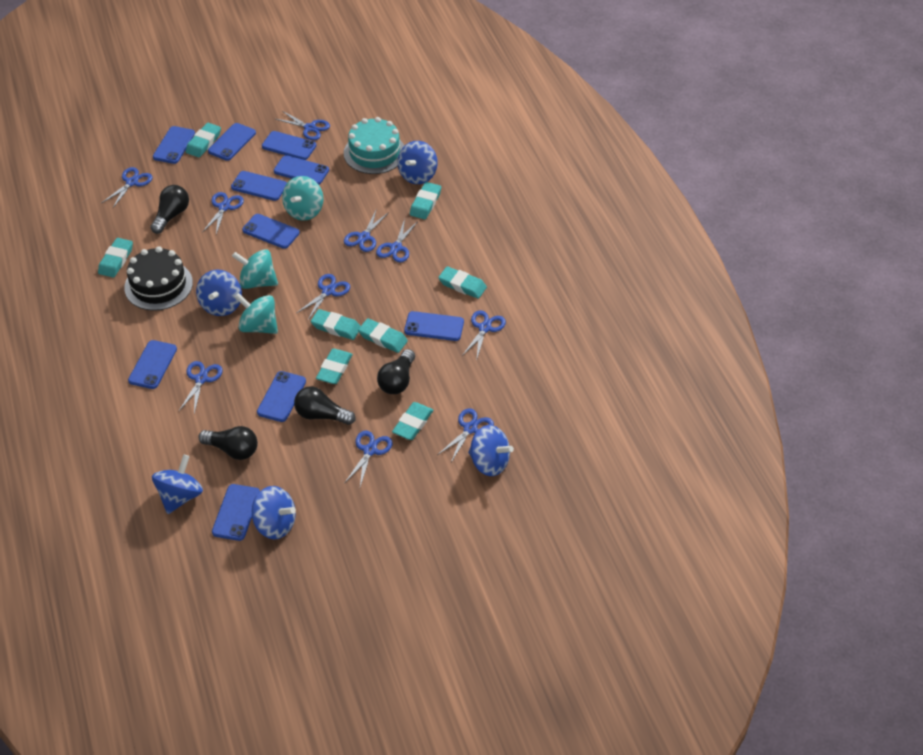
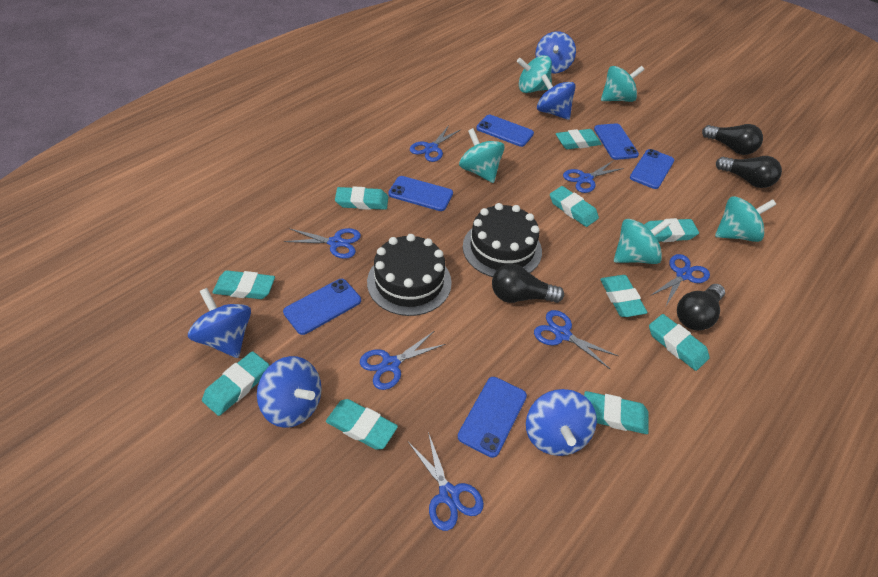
black cake: [124,246,193,311] = 1 -> [367,234,452,316] [463,203,542,277] = 2
blue phone: [128,340,177,389] [153,126,195,164] [208,123,256,161] [212,484,260,541] [231,171,287,201] [242,214,300,249] [257,371,306,422] [262,131,316,160] [274,155,329,185] [404,311,464,341] = 10 -> [283,279,361,335] [388,176,453,211] [458,377,527,458] [476,115,534,147] [594,123,639,160] [630,149,674,189] = 6
blue scissors: [102,167,152,208] [179,361,222,413] [203,192,244,234] [275,111,330,140] [297,274,350,320] [344,208,389,252] [345,430,393,487] [376,219,418,263] [437,408,494,462] [462,310,506,358] = 10 -> [284,228,361,259] [360,331,446,390] [408,432,484,531] [410,125,460,162] [534,310,618,369] [563,160,624,193] [650,254,710,306] = 7
turquoise cake: [344,117,404,174] = 1 -> none = 0
turquoise eraser: [98,238,133,278] [186,123,221,157] [311,309,360,340] [316,348,353,384] [358,318,408,353] [392,402,433,440] [410,182,441,219] [438,266,487,299] = 8 -> [202,351,270,416] [212,270,275,299] [326,399,398,450] [335,186,388,210] [550,186,599,227] [556,129,602,149] [584,391,649,434] [600,275,648,317] [644,218,699,242] [649,314,709,371] = 10
turquoise spinning top: [232,249,278,289] [235,293,278,334] [282,176,324,221] = 3 -> [459,128,504,183] [517,55,552,93] [601,66,645,102] [614,219,671,264] [715,196,776,242] = 5

